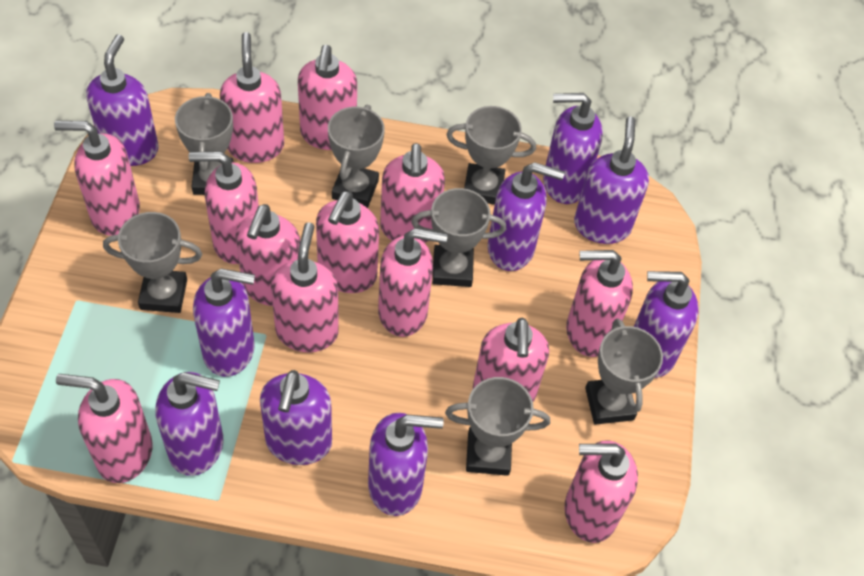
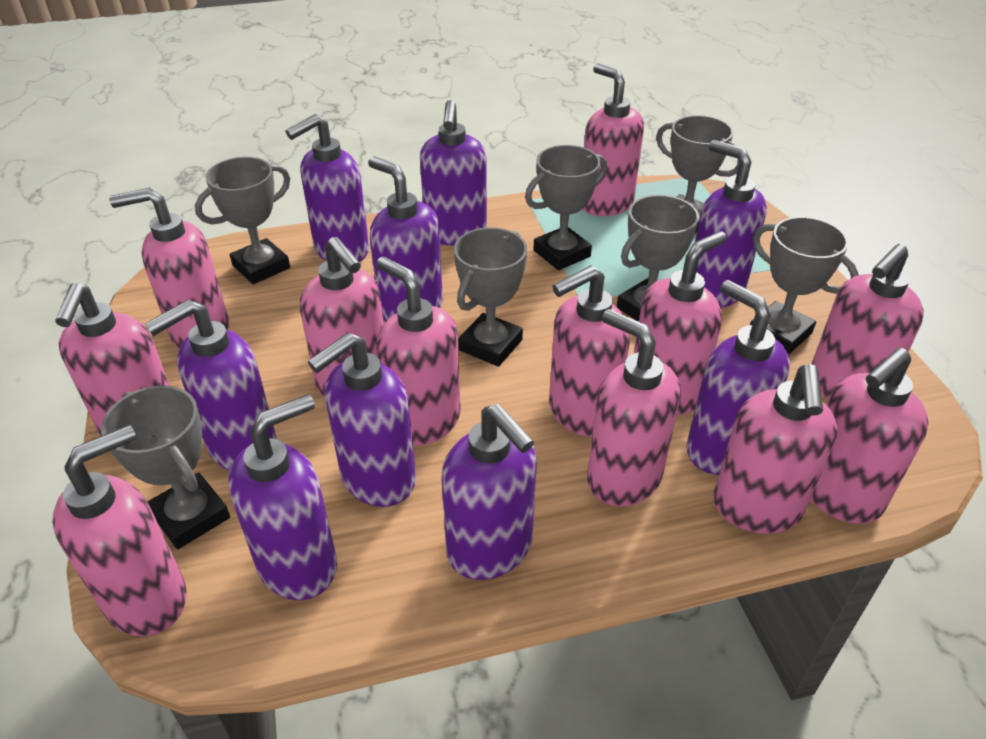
pink soap dispenser: [54,121,140,236] [56,374,153,483] [189,151,259,264] [220,32,284,163] [235,204,300,306] [271,222,339,353] [298,45,357,150] [316,191,379,293] [378,228,447,337] [380,143,445,243] [473,318,549,402] [564,440,638,543] [566,250,633,357] = 13 -> [53,425,187,636] [55,283,170,436] [109,188,229,349] [300,237,384,397] [376,257,461,446] [549,265,630,437] [583,63,644,216] [587,309,681,506] [634,231,727,415] [713,364,838,534] [810,348,928,524] [812,244,924,400] = 12

